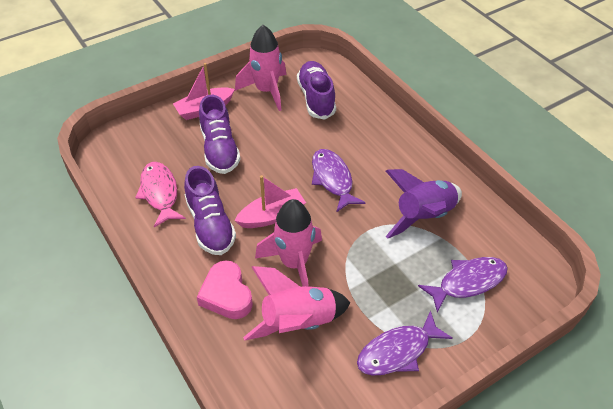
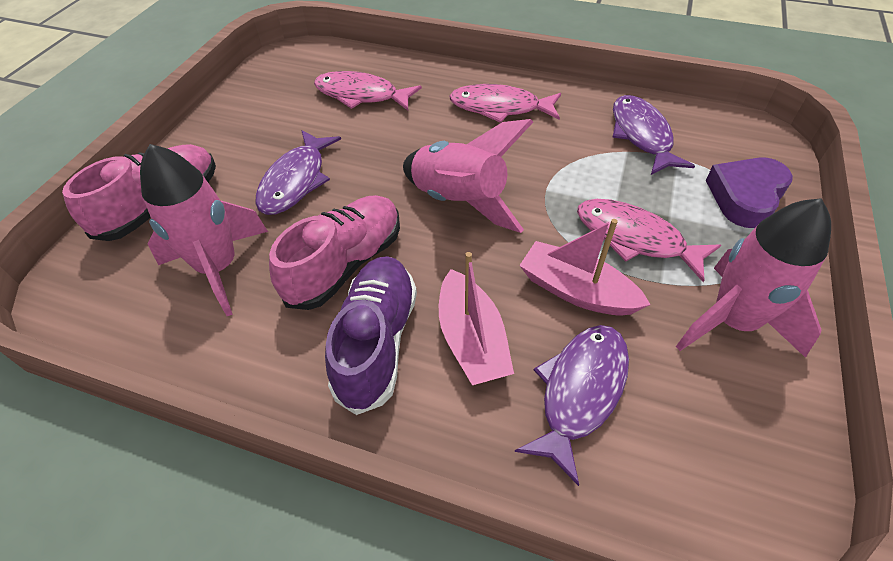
pink fish: [135,162,186,227] = 1 -> [314,71,422,110] [449,84,561,123] [577,199,721,282] = 3
pink heart: [197,260,253,319] = 1 -> none = 0
pink shoe: none = 0 -> [62,144,216,241] [269,195,400,310] = 2
purple heart: none = 0 -> [706,157,793,228] = 1
purple rocket: [385,169,462,239] = 1 -> none = 0
purple shoe: [184,166,236,255] [199,95,241,174] [297,61,336,120] = 3 -> [325,256,417,415] = 1

